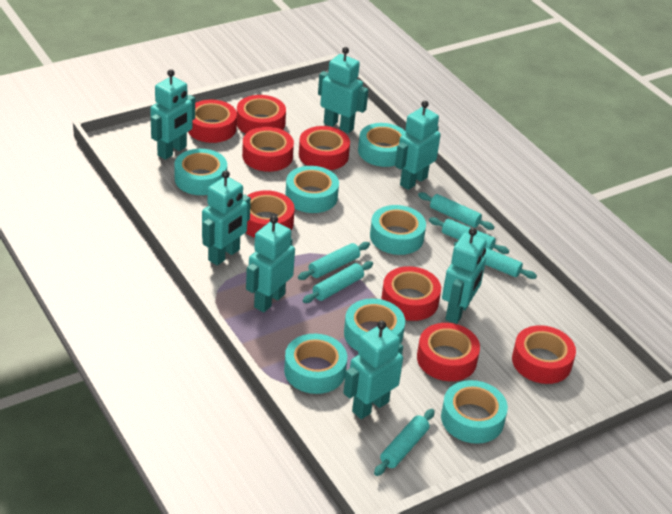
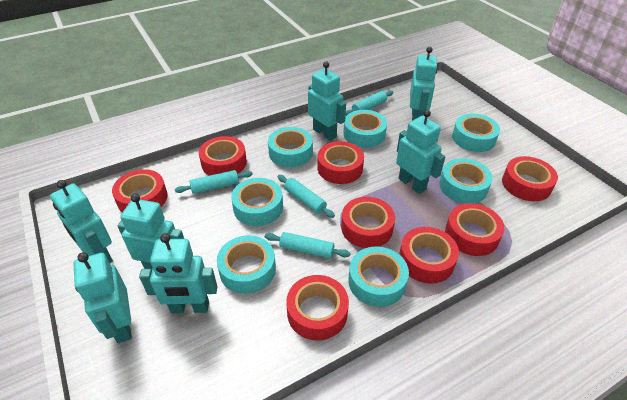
turquoise rolling pin: [298,242,370,280] [302,261,373,303] [374,409,435,476] [418,192,494,230] [429,217,509,254] [454,241,537,279] = 6 -> [175,170,253,194] [265,232,351,258] [277,175,335,218] [346,91,393,116] = 4

